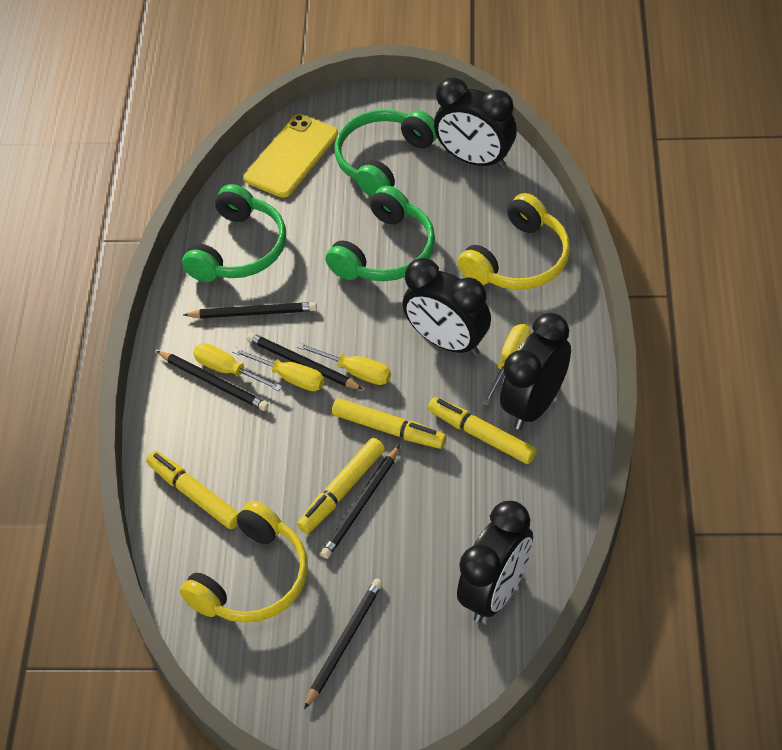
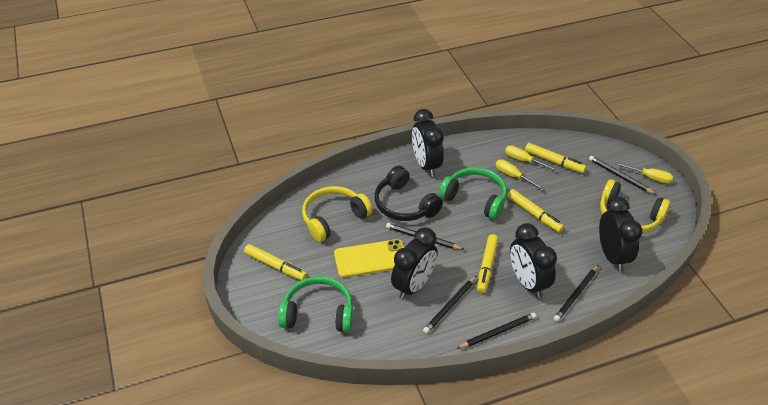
black headphones: none = 0 -> [374,166,443,221] = 1
green headphones: [182,184,286,282] [326,186,435,281] [335,109,437,197] = 3 -> [278,276,353,332] [439,167,507,220] = 2
yellow screwdriver: [193,343,282,391] [232,347,325,391] [297,343,391,385] [482,324,531,405] = 4 -> [496,159,545,190] [505,145,557,171] [615,162,673,184] = 3

